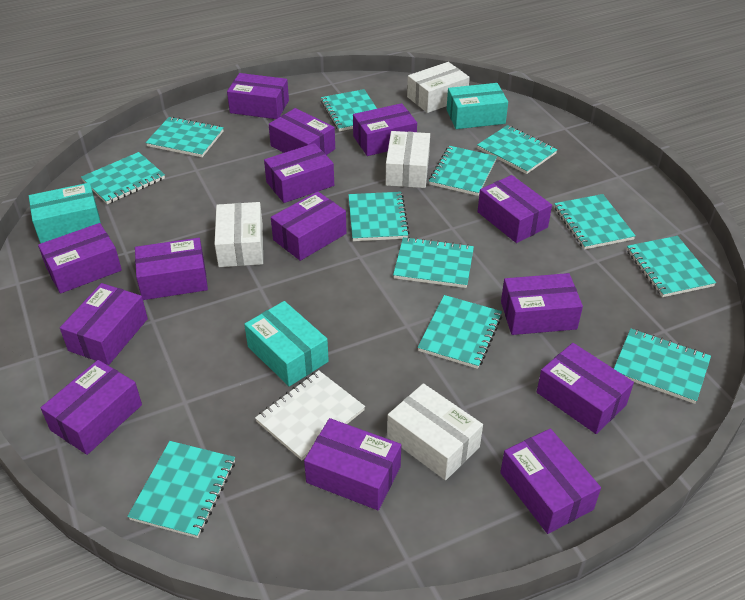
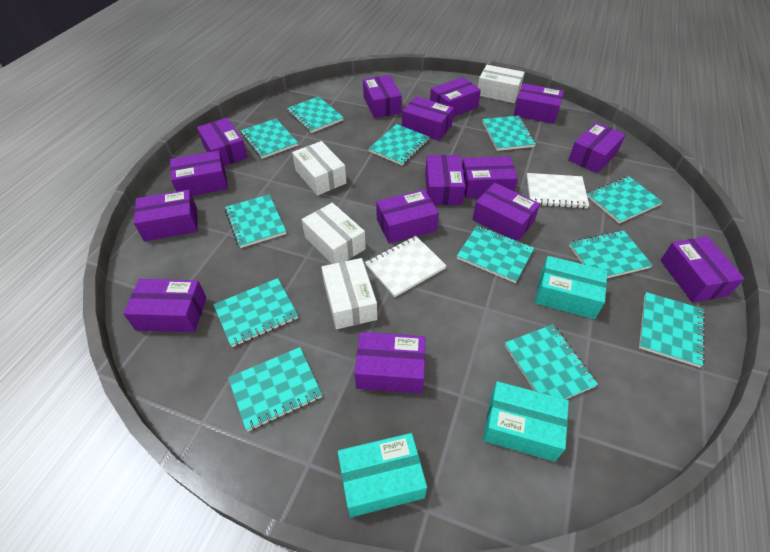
purple box: [38,223,122,294] [41,360,142,455] [60,283,148,365] [135,238,208,300] [227,73,289,119] [264,143,334,203] [269,108,335,155] [271,191,347,261] [304,418,401,510] [353,103,417,156] [478,175,552,243] [500,429,601,534] [501,273,583,335] [537,343,634,434] = 14 -> [123,279,206,332] [134,190,198,241] [170,150,228,196] [197,118,248,166] [355,332,425,394] [363,75,402,118] [376,189,439,244] [402,96,454,141] [425,155,465,205] [430,77,481,117] [462,156,518,198] [473,183,540,241] [514,83,564,124] [568,122,626,174] [661,236,745,303] = 15
white notebook: [255,370,365,460] = 1 -> [365,236,447,297] [527,173,589,209] = 2

